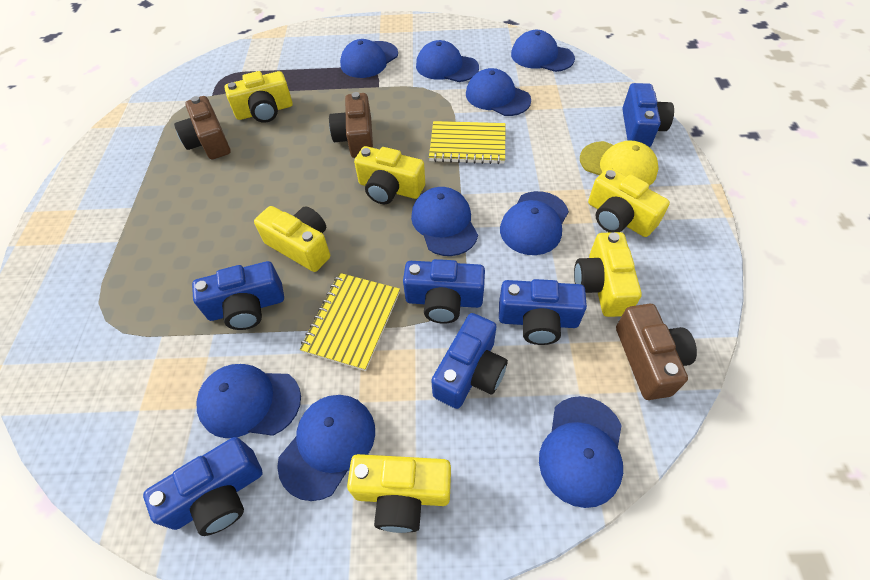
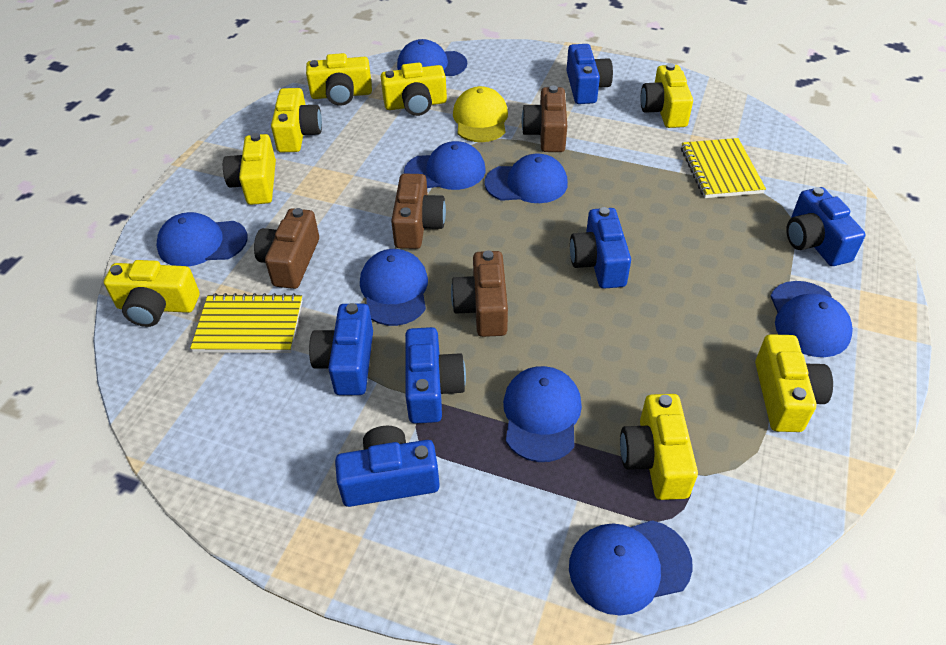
blue cap: [197,364,301,438] [277,395,375,501] [340,39,398,78] [411,187,478,256] [416,40,479,82] [466,68,531,116] [500,191,569,255] [511,30,575,72] [539,396,623,508] = 9 -> [156,212,248,267] [360,249,428,326] [397,39,467,76] [404,141,485,190] [484,153,568,203] [503,366,582,462] [569,520,693,615] [771,281,853,357] = 8
brown camera: [174,96,231,159] [329,92,373,158] [616,304,697,400] = 3 -> [254,208,319,289] [391,173,446,249] [451,250,508,337] [521,85,567,152] = 4
yellow camera: [225,71,293,123] [254,206,330,272] [347,454,451,533] [354,146,425,204] [574,232,642,317] [588,168,670,237] = 6 -> [104,260,199,327] [223,133,276,205] [271,88,322,152] [306,53,372,106] [381,62,447,116] [620,394,698,500] [641,63,693,128] [755,334,833,432] = 8

